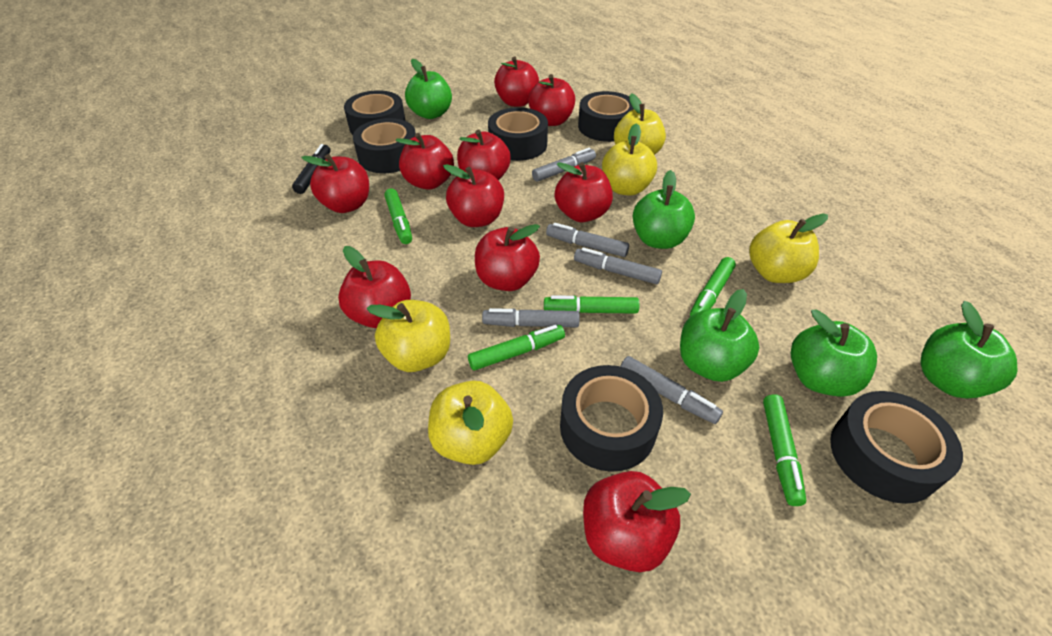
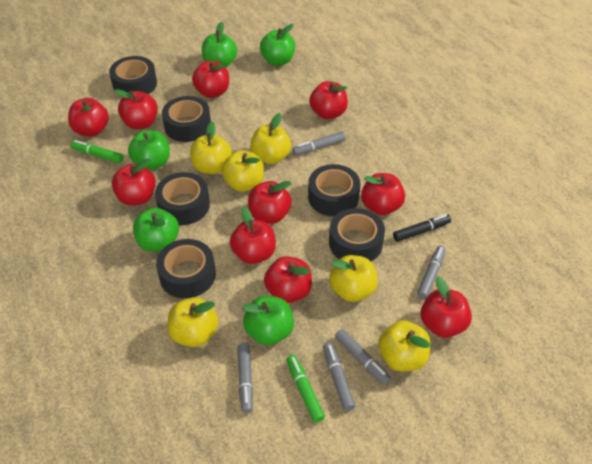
green marker: [384,188,412,244] [468,325,565,371] [544,295,640,314] [690,257,736,317] [763,394,806,506] = 5 -> [71,140,123,163] [286,355,325,423] = 2
yellow apple: [366,300,450,372] [428,381,513,465] [602,123,657,196] [614,93,666,155] [749,213,828,283] = 5 -> [168,297,218,347] [190,121,232,174] [222,150,264,192] [250,113,291,164] [329,255,378,302] [378,320,431,371] = 6

